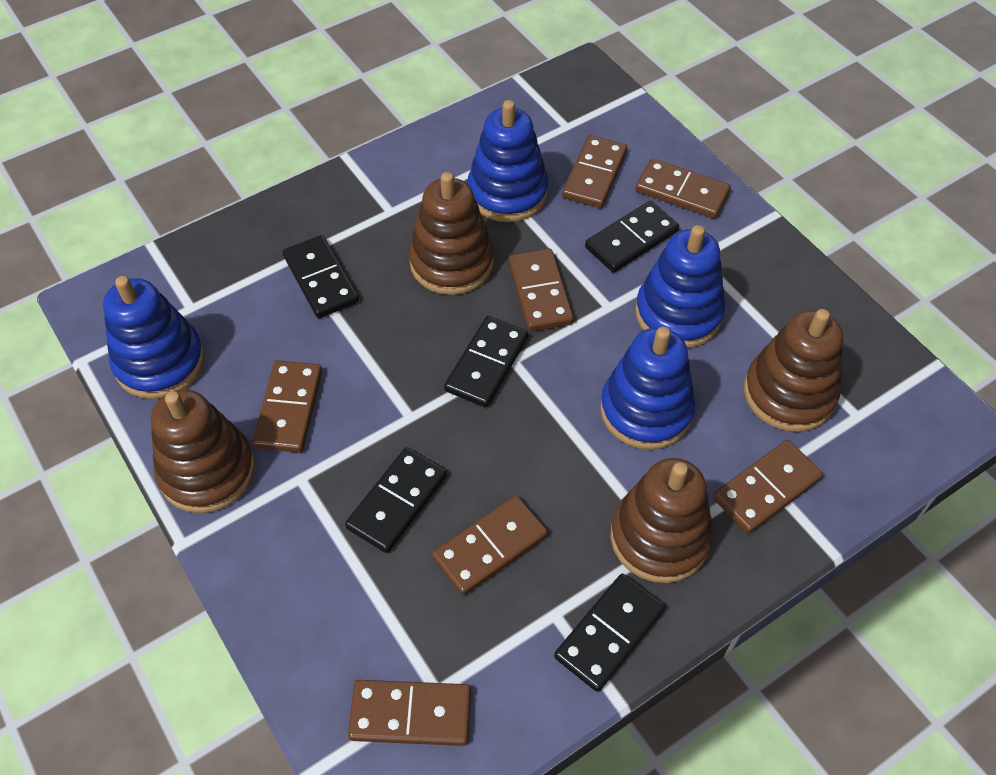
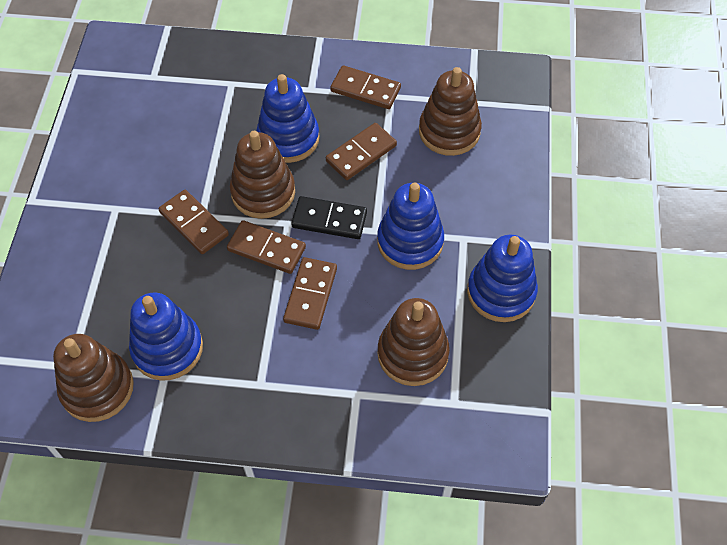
black domino: [283,235,359,318] [345,447,447,553] [444,316,528,407] [554,574,665,692] [585,201,679,273] = 5 -> [291,196,367,239] = 1
brown domino: [252,360,322,453] [348,680,471,746] [432,495,548,596] [509,249,574,331] [562,135,627,208] [635,158,731,219] [713,440,823,534] = 7 -> [159,190,229,254] [227,220,306,274] [283,257,337,330] [326,123,397,180] [330,65,401,109] = 5

